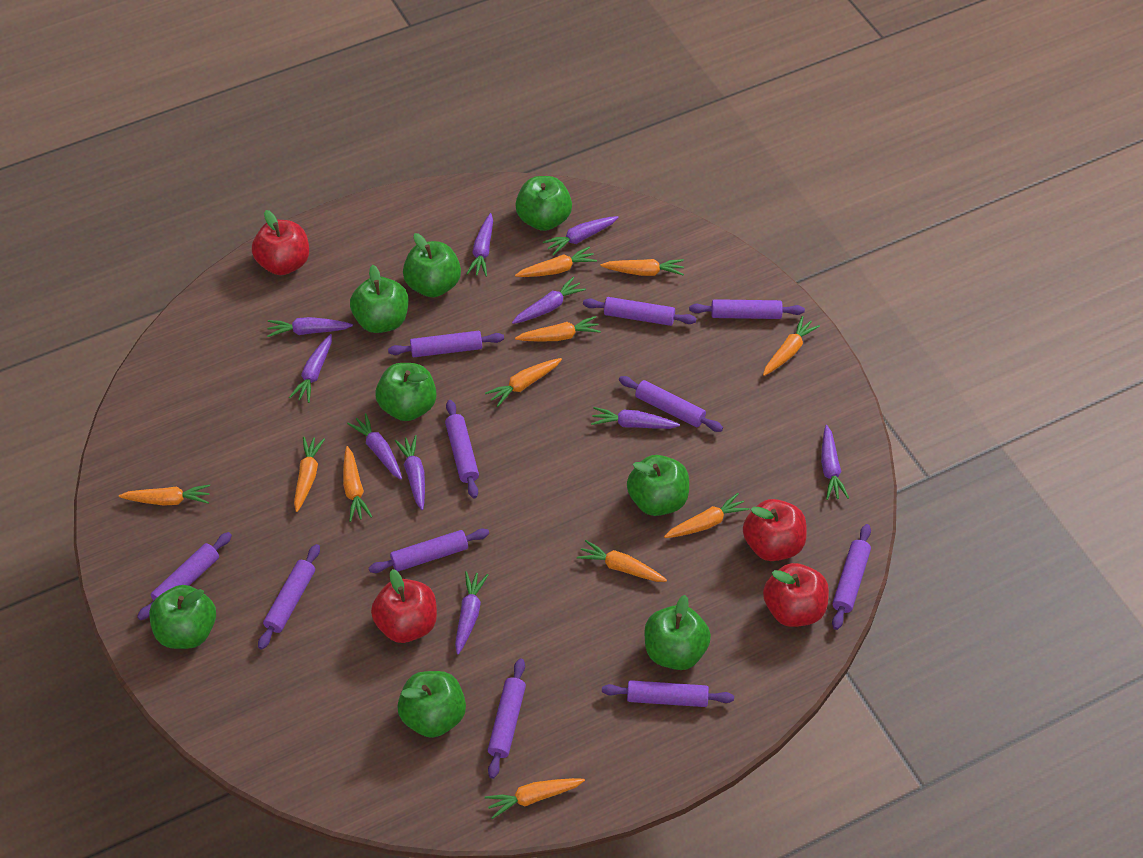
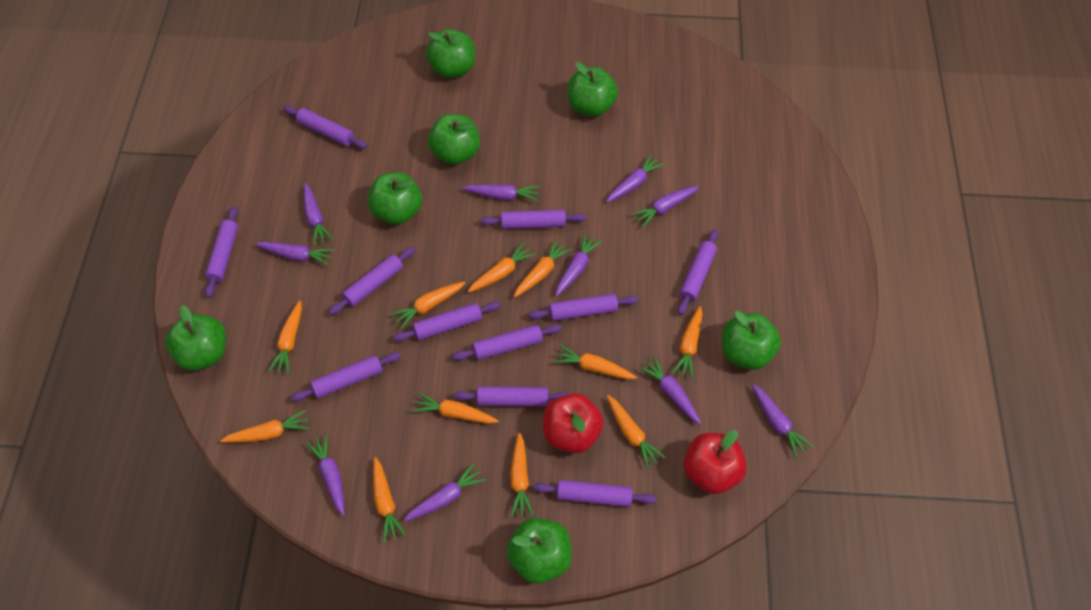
green apple: [149,585,216,649] [350,265,409,333] [375,363,437,421] [397,671,466,738] [403,233,461,297] [515,176,572,231] [627,455,689,516] [644,595,711,670] = 8 -> [165,305,226,371] [368,172,422,225] [426,29,475,78] [428,114,480,165] [507,518,572,584] [568,62,618,117] [722,310,781,370] = 7
red apple: [252,210,309,275] [371,569,437,643] [743,499,807,561] [763,563,829,627] = 4 -> [543,393,604,453] [684,430,747,494] = 2

